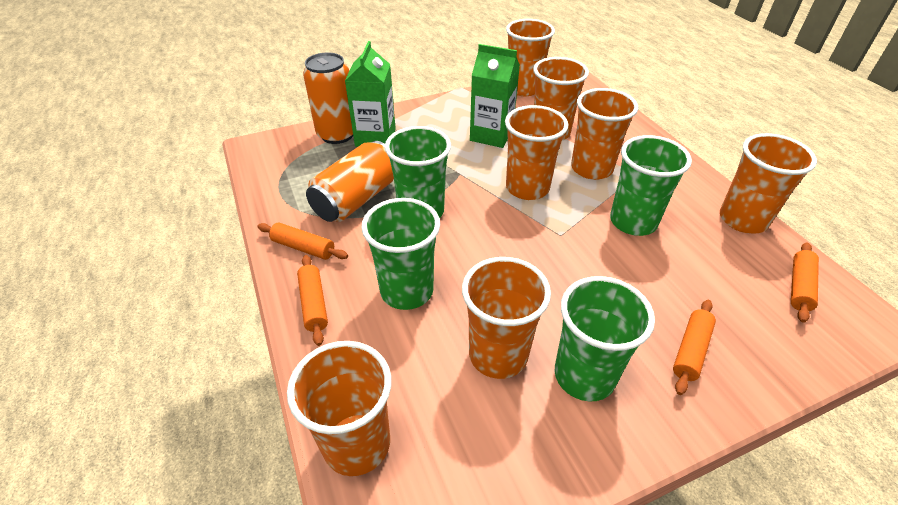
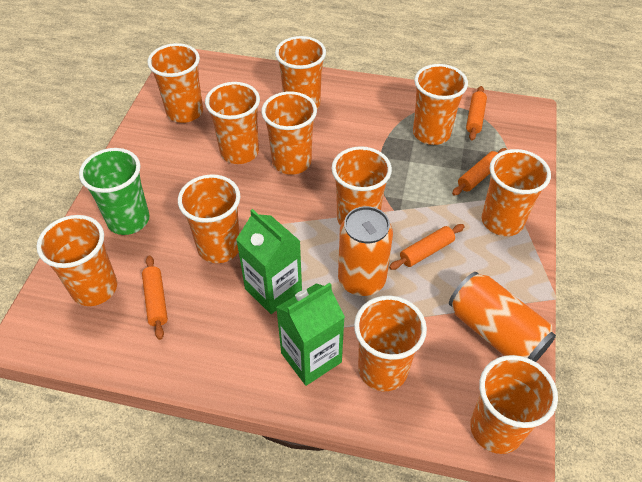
green cup: [361,198,440,310] [385,126,451,218] [555,276,655,402] [610,135,692,236] = 4 -> [79,148,149,235] = 1
orange cup: [287,341,392,476] [462,257,551,379] [505,105,568,200] [506,19,555,96] [533,57,589,140] [571,88,638,180] [720,133,817,233] = 7 -> [37,215,117,306] [148,43,203,123] [178,174,240,263] [205,82,260,164] [261,91,317,175] [275,36,326,109] [332,146,392,226] [354,296,427,391] [413,64,468,145] [470,355,558,454] [482,149,551,236] = 11

